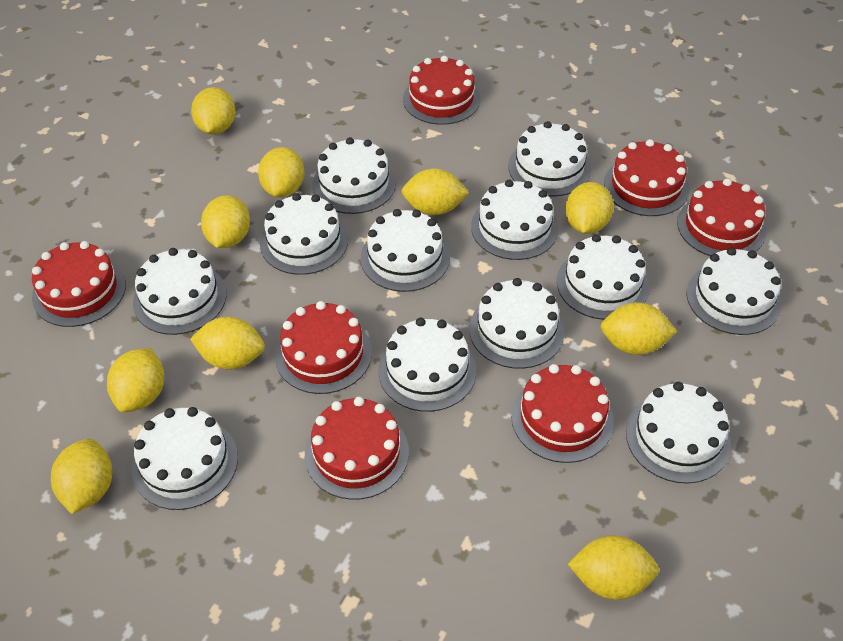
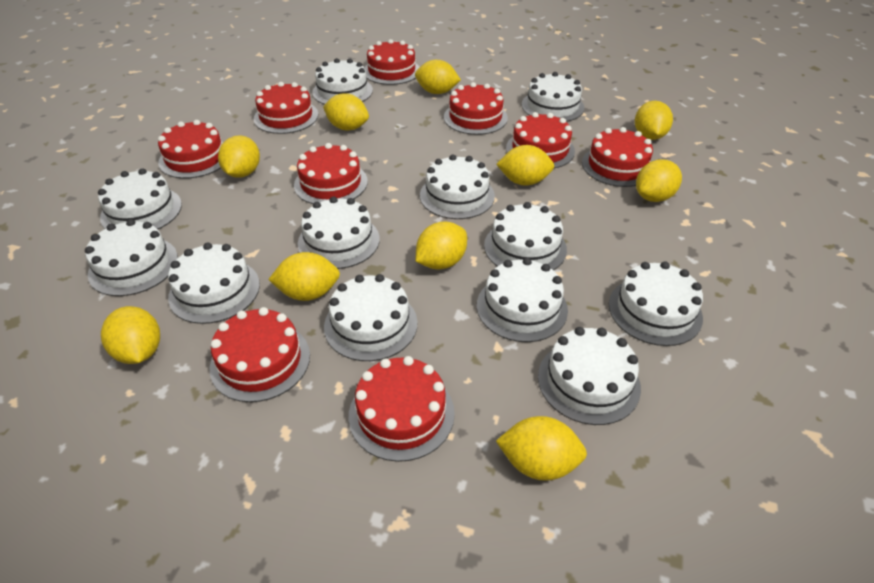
red cake: [32,241,126,327] [275,301,372,394] [305,397,409,500] [403,56,480,125] [511,364,614,463] [604,139,689,216] [677,179,766,256] = 7 -> [158,120,223,179] [210,307,310,402] [254,82,318,134] [294,143,368,204] [349,356,455,462] [364,39,420,85] [444,82,508,135] [506,112,575,168] [582,127,653,187] = 9

